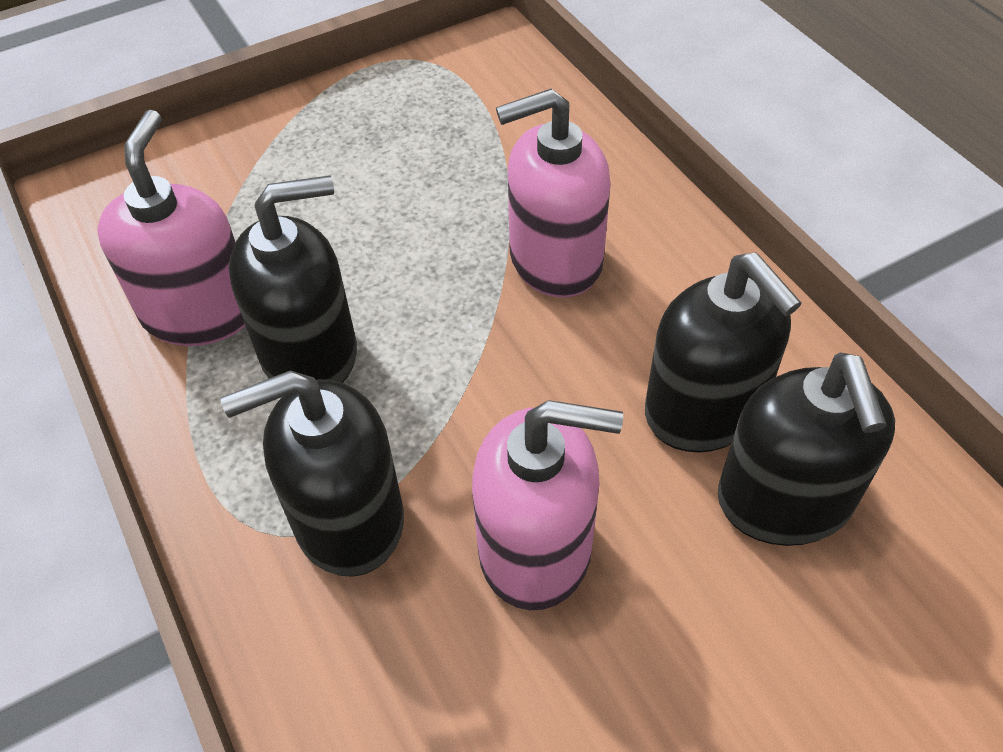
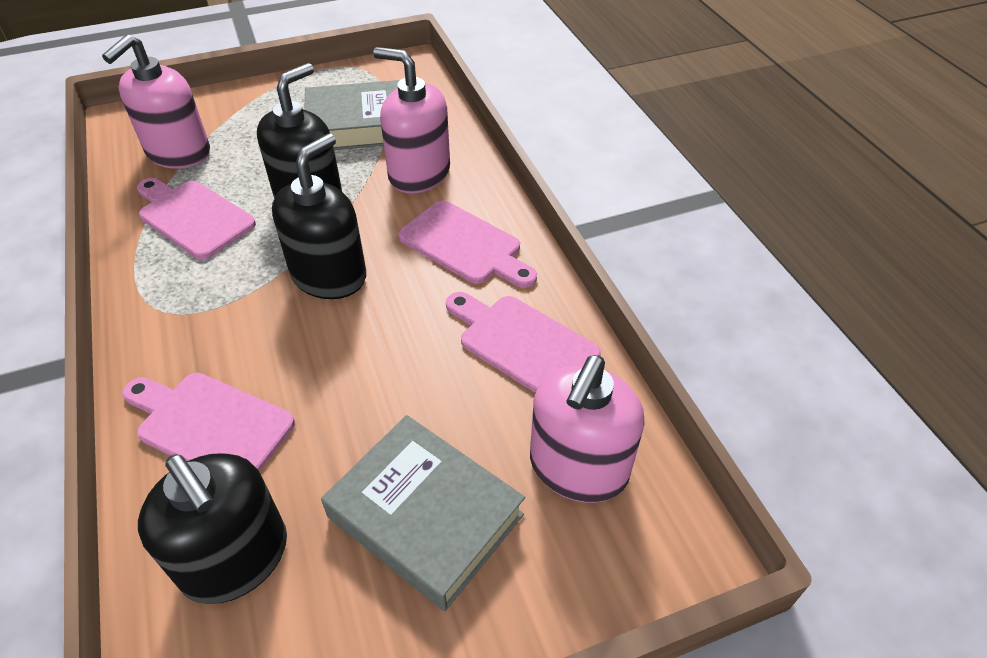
black soap dispenser: [221,370,404,577] [229,175,357,383] [645,252,802,452] [718,353,895,546] = 4 -> [138,453,287,604] [257,63,342,199] [272,134,366,299] = 3
grey book: none = 0 -> [304,80,400,150] [321,415,525,611] = 2
pink cutting board: none = 0 -> [122,373,295,472] [137,178,256,260] [398,201,537,288] [446,292,601,393] = 4

